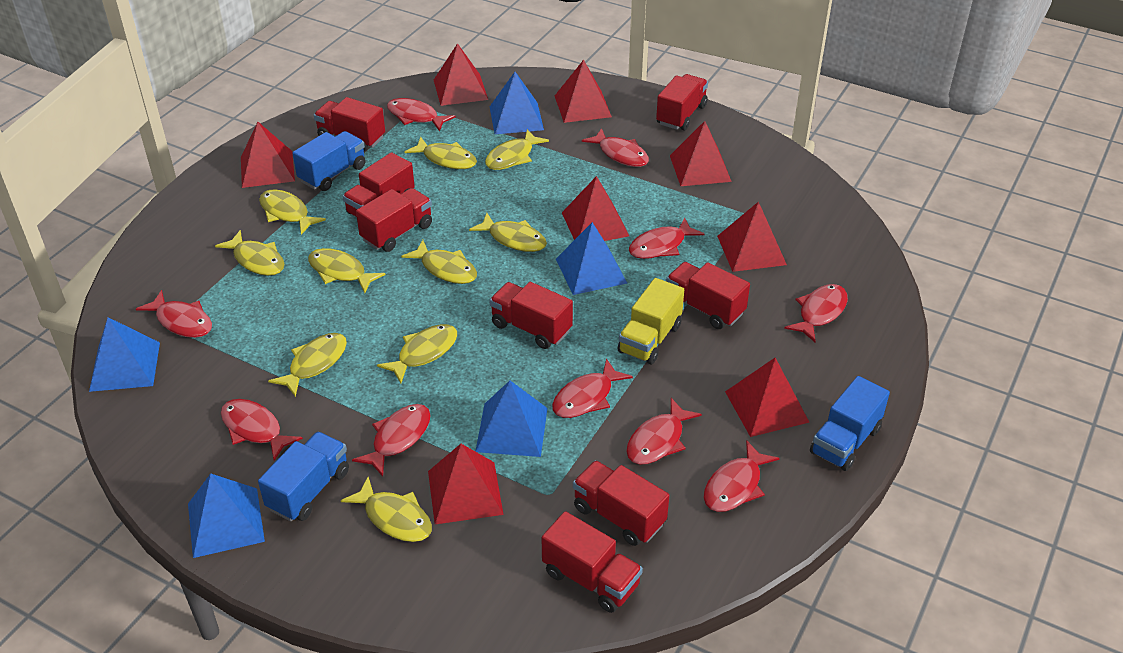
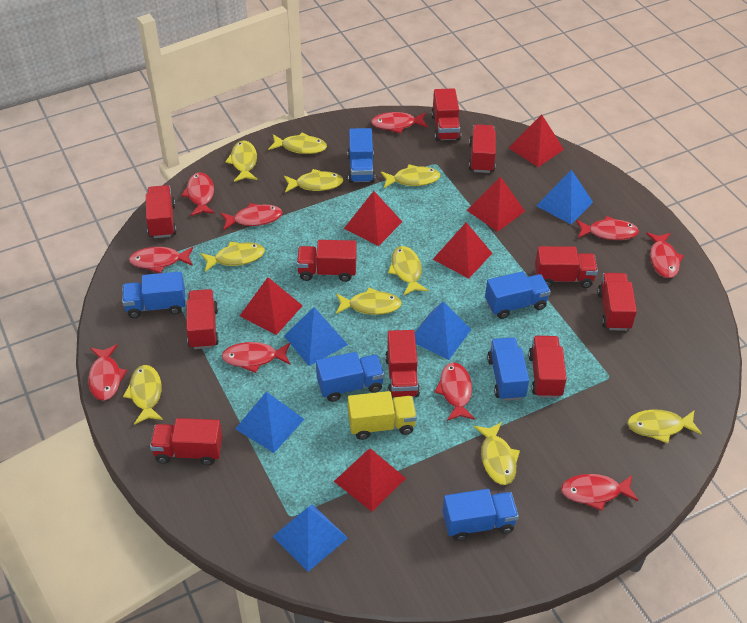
blue truck: [258,432,349,521] [293,131,366,191] [810,376,890,471] = 3 -> [122,271,185,318] [316,352,385,402] [348,128,375,183] [442,489,519,541] [485,271,551,319] [487,337,529,401] = 6
red pyramid: [241,122,295,188] [428,444,504,524] [434,43,488,106] [555,60,612,123] [562,176,629,241] [670,121,732,186] [717,201,787,272] [725,358,810,437] = 8 -> [240,277,303,335] [334,448,406,512] [344,191,402,246] [433,222,492,279] [466,176,525,232] [509,115,564,167] = 6
red truck: [314,97,385,151] [343,152,415,217] [356,188,432,252] [489,282,573,349] [541,511,643,613] [573,460,669,546] [656,74,708,130] [666,262,750,329] = 8 -> [146,185,177,238] [150,418,223,465] [186,289,219,349] [297,240,356,282] [385,330,420,398] [431,88,461,141] [469,124,496,173] [528,336,567,398] [535,246,598,288] [597,273,637,331] = 10

